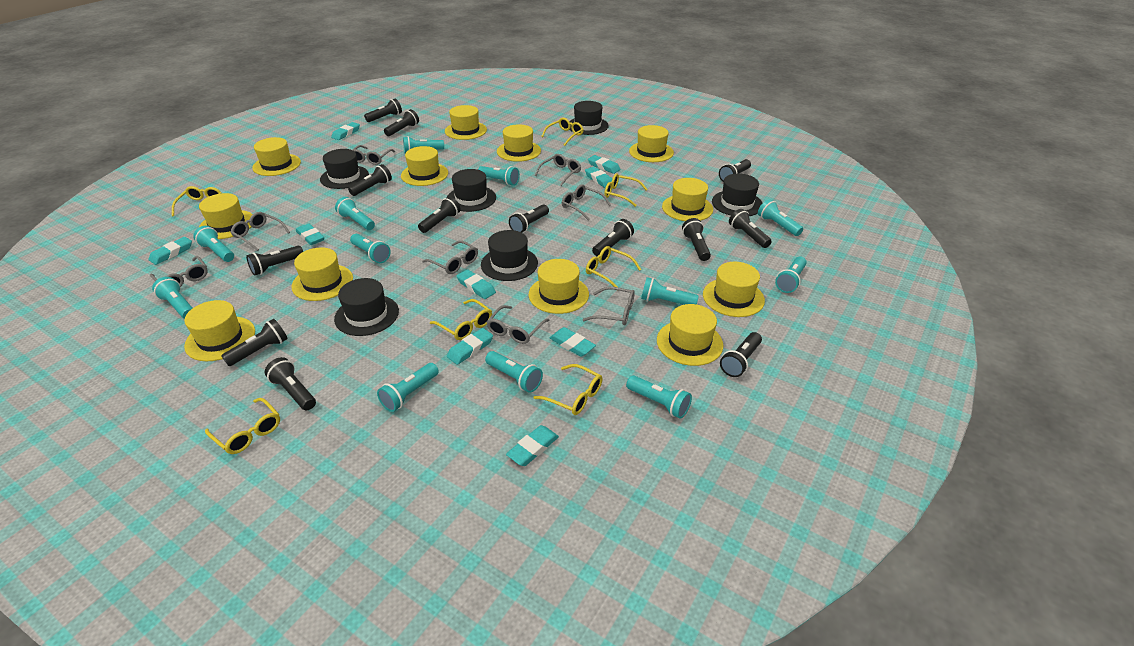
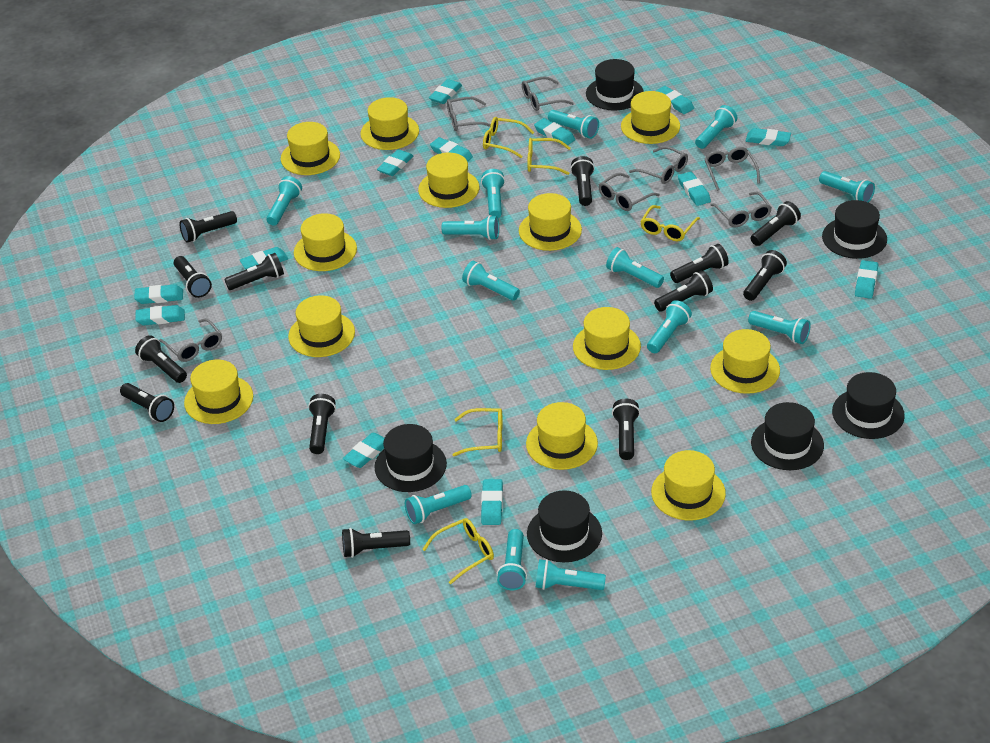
grey glasses: [150,256,208,287] [230,212,290,251] [353,145,395,165] [422,240,478,274] [487,305,549,344] [535,154,581,186] [562,185,611,221] [582,287,635,325] = 8 -> [159,318,222,362] [447,97,491,131] [522,76,574,111] [598,173,660,211] [629,146,688,184] [704,147,760,191] [711,192,772,227] = 7
turquoise eraser: [148,237,192,265] [296,223,324,245] [331,122,360,140] [447,328,493,365] [457,269,496,299] [506,425,559,466] [550,327,596,357] [585,167,612,188] [588,155,621,174] = 9 -> [134,284,183,304] [136,305,185,325] [240,247,288,269] [343,433,384,468] [377,149,413,176] [429,79,462,104] [430,137,473,162] [481,479,503,525] [534,118,575,145] [656,86,694,114] [678,171,711,206] [745,128,791,146] [855,260,878,299] = 13
turquoise flashlight: [152,277,192,319] [193,226,234,262] [335,197,375,230] [350,234,391,263] [377,363,439,412] [403,136,444,153] [478,166,520,186] [485,351,543,393] [626,375,692,419] [641,277,699,305] [758,199,803,236] [775,256,807,293] = 12 -> [266,176,302,226] [405,485,472,524] [441,215,499,240] [462,260,520,301] [481,169,505,218] [497,529,527,590] [536,559,606,590] [548,110,599,139] [606,247,664,288] [647,300,692,353] [695,105,738,149] [748,311,811,344] [819,171,875,203] = 13
yellow glasses: [172,186,222,216] [205,398,280,454] [430,299,492,340] [533,364,603,415] [541,118,584,146] [586,246,641,288] [604,174,648,207] = 7 -> [422,518,494,584] [453,408,503,456] [483,117,534,158] [527,138,571,175] [640,205,700,241] = 5

